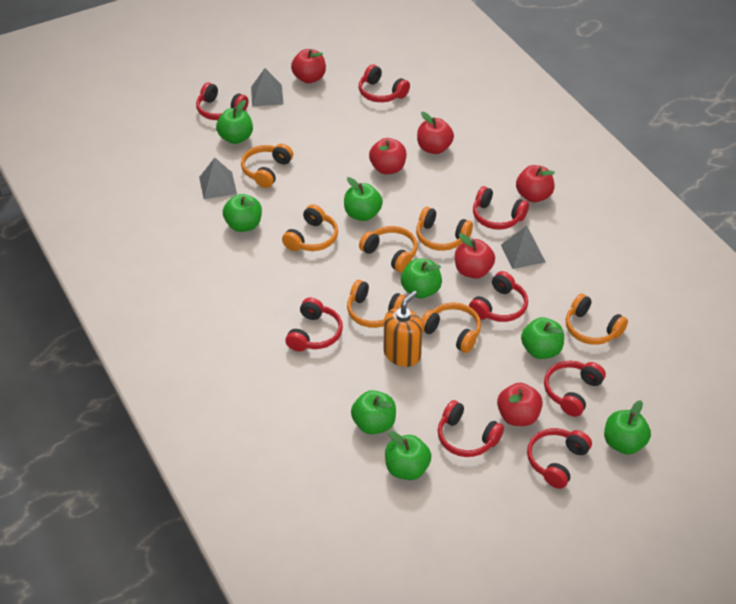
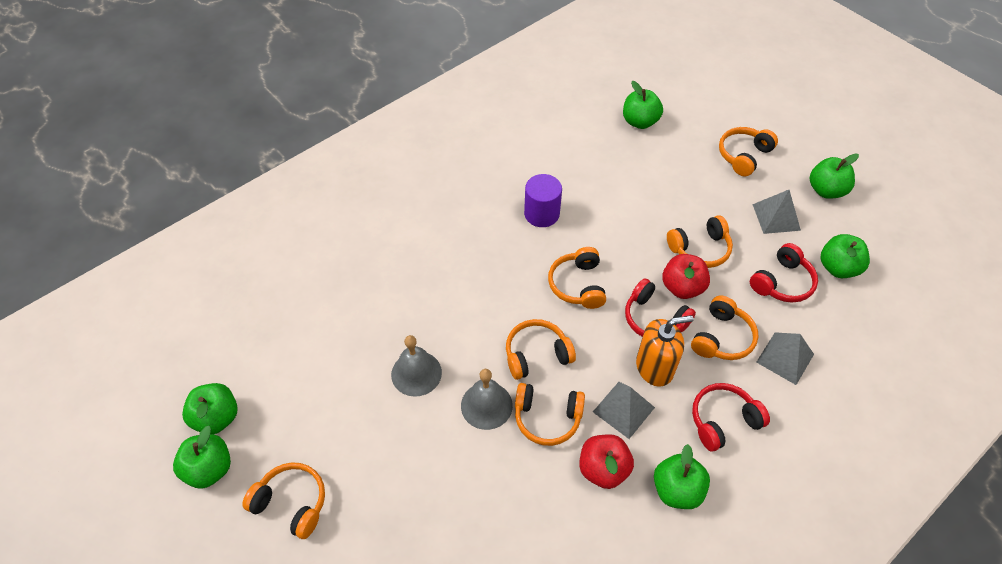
green apple: [216,100,253,144] [223,194,262,232] [344,177,383,221] [351,390,396,434] [385,431,431,480] [401,259,442,299] [521,317,564,359] [604,400,651,455] = 8 -> [173,426,231,489] [182,383,238,434] [623,81,663,129] [654,444,710,509] [810,153,859,199] [821,234,870,278] = 6
grey bell: none = 0 -> [391,335,442,397] [461,369,513,430] = 2
purple cylinder: none = 0 -> [524,174,562,227] = 1
red apple: [291,49,326,83] [369,138,406,174] [417,112,454,154] [455,233,495,279] [497,383,543,426] [516,165,555,202] = 6 -> [579,434,634,489] [662,254,710,299] = 2
red headphones: [196,82,248,120] [285,297,343,352] [359,64,410,102] [438,400,504,457] [469,271,528,322] [473,186,529,230] [527,428,592,489] [544,361,606,417] = 8 -> [625,278,696,337] [692,383,770,451] [750,243,818,303] = 3

